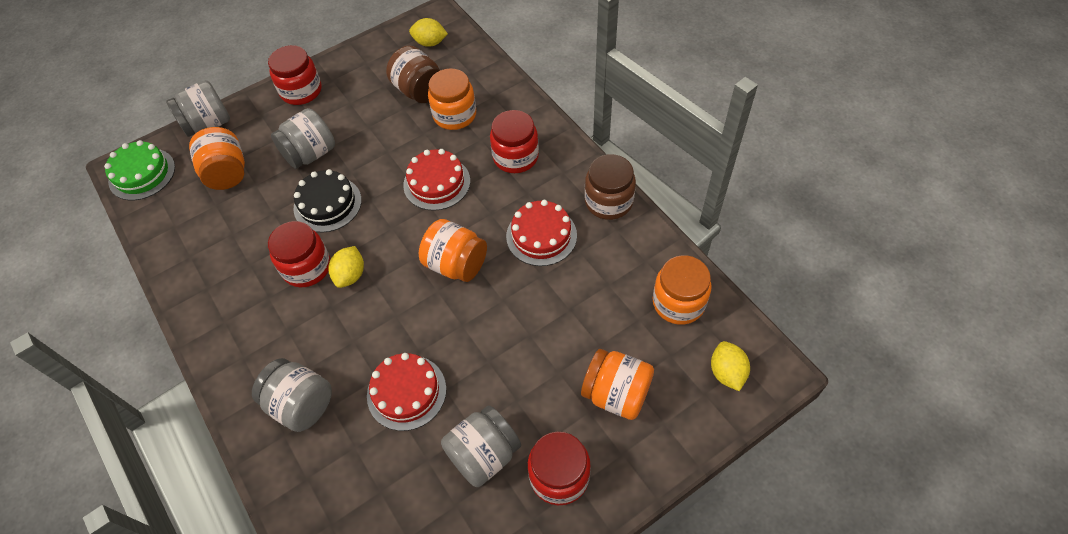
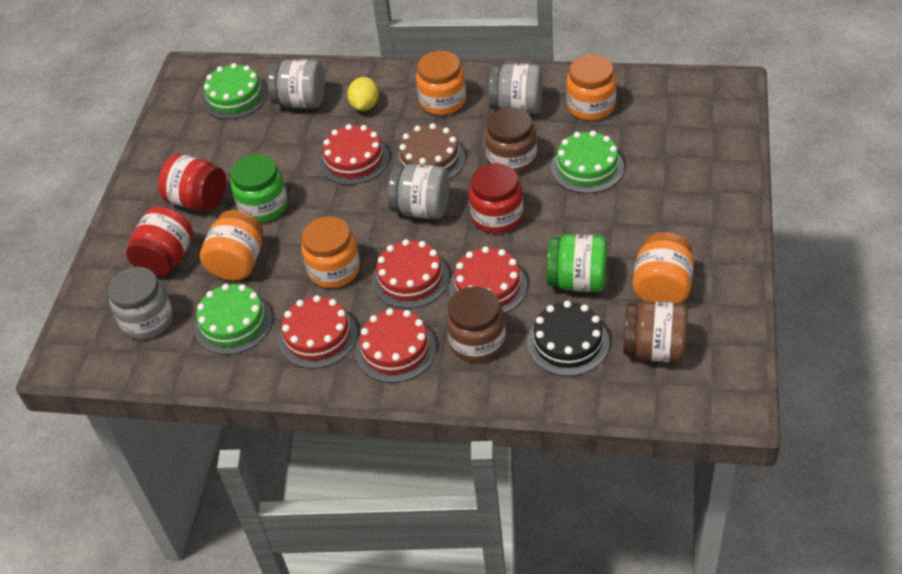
brown cake: none = 0 -> [395,123,465,179] = 1
brown jar: [386,45,440,103] [585,154,636,220] = 2 -> [446,286,506,362] [485,107,537,174] [623,301,688,363] = 3
green cake: [104,140,175,200] = 1 -> [194,284,273,355] [202,63,268,120] [551,131,624,193] = 3
green jar: none = 0 -> [231,154,288,222] [547,234,607,292] = 2
red cake: [367,353,446,431] [403,149,470,211] [506,200,577,266] = 3 -> [278,295,358,369] [319,124,389,185] [355,308,436,383] [372,239,449,309] [449,246,527,314] = 5
red jar: [268,45,322,105] [268,221,330,287] [490,110,539,173] [528,432,591,505] = 4 -> [126,207,193,277] [158,154,226,211] [469,163,523,233] = 3
yellow lemon: [329,246,364,288] [409,18,448,47] [711,341,750,391] = 3 -> [347,77,379,111] = 1

